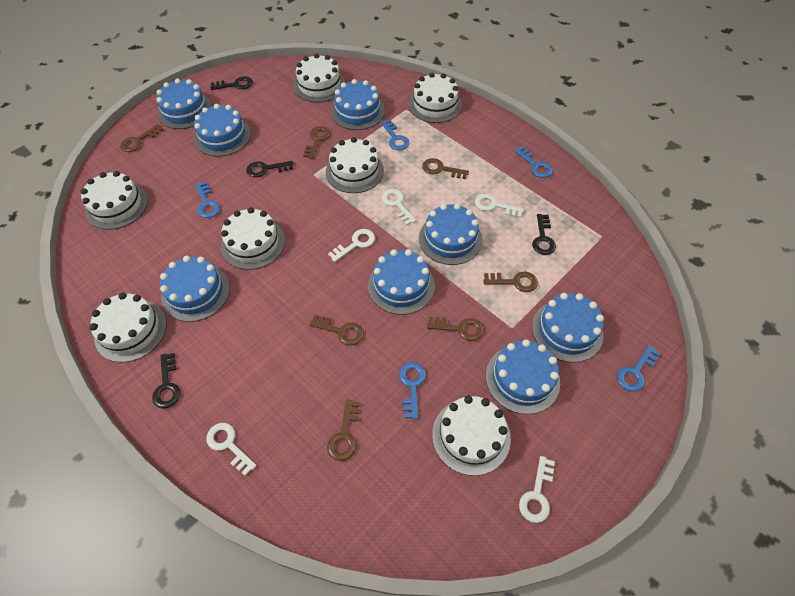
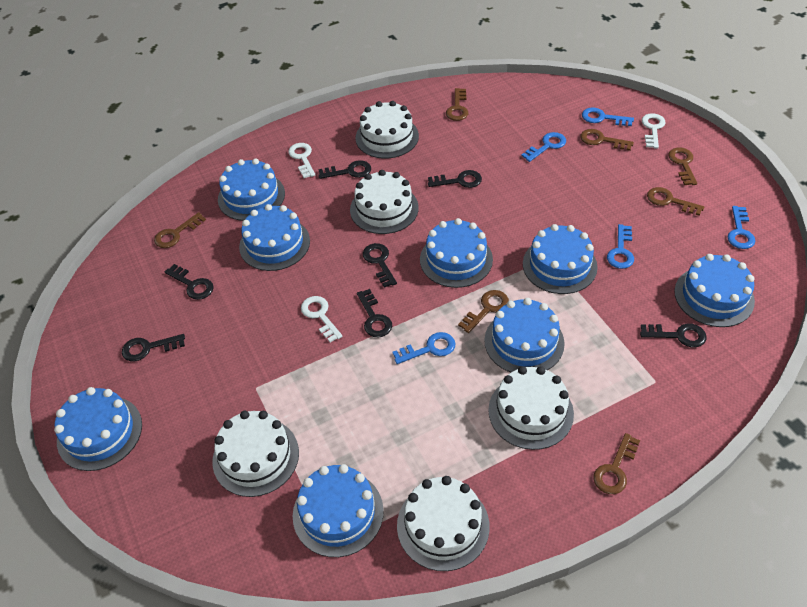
black key: [152,353,180,409] [210,76,253,90] [246,161,293,178] [532,214,556,255] = 4 -> [122,334,185,361] [165,264,214,300] [318,160,371,179] [357,289,392,337] [363,243,397,288] [428,170,482,188] [640,323,706,347] = 7
white cake: [81,171,148,230] [90,292,167,362] [221,207,285,270] [293,54,345,102] [326,137,384,193] [409,73,462,123] [432,396,511,476] = 7 -> [212,411,299,497] [350,170,419,234] [356,101,419,159] [397,476,490,571] [488,366,574,450] = 5
white key: [206,423,257,476] [328,229,375,262] [382,189,416,225] [475,194,524,218] [519,456,555,523] = 5 -> [288,143,315,178] [301,296,343,343] [642,113,666,149] = 3

